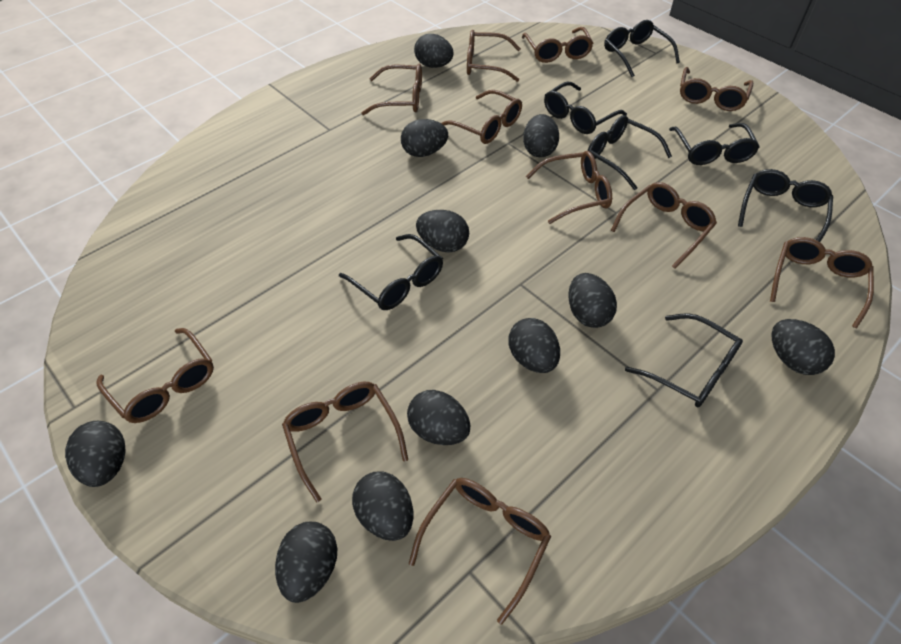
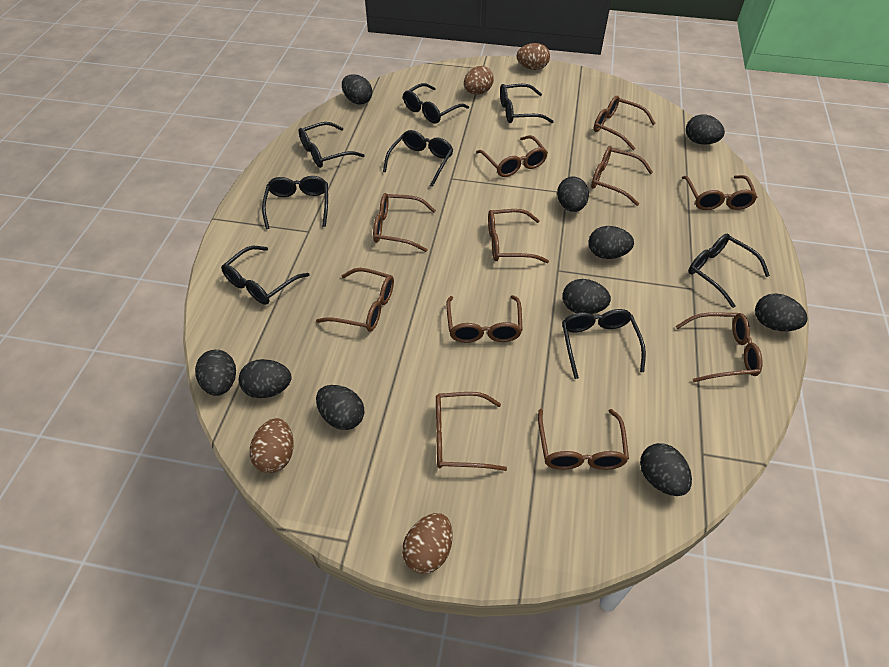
black egg: [65,421,126,487] [275,522,338,603] [352,472,413,541] [401,119,448,157] [407,390,470,445] [414,34,453,68] [416,210,469,252] [509,318,560,373] [523,114,559,157] [568,273,617,328] [771,319,835,375] = 11 -> [195,350,236,396] [239,359,292,398] [316,385,364,430] [342,74,372,104] [557,176,589,212] [563,279,611,314] [588,226,634,259] [640,443,692,496] [686,114,725,145] [755,293,808,331] = 10
black glasses: [339,234,443,310] [544,82,627,134] [587,115,672,190] [604,20,680,77] [625,313,743,407] [669,123,760,165] [738,169,833,242] = 7 -> [221,246,310,305] [262,176,328,229] [298,122,365,168] [383,130,453,187] [403,83,469,123] [500,84,554,123] [562,309,646,379] [689,234,770,308] = 8
brown egg: none = 0 -> [250,418,294,473] [402,513,453,574] [464,66,494,94] [517,43,550,70] = 4

